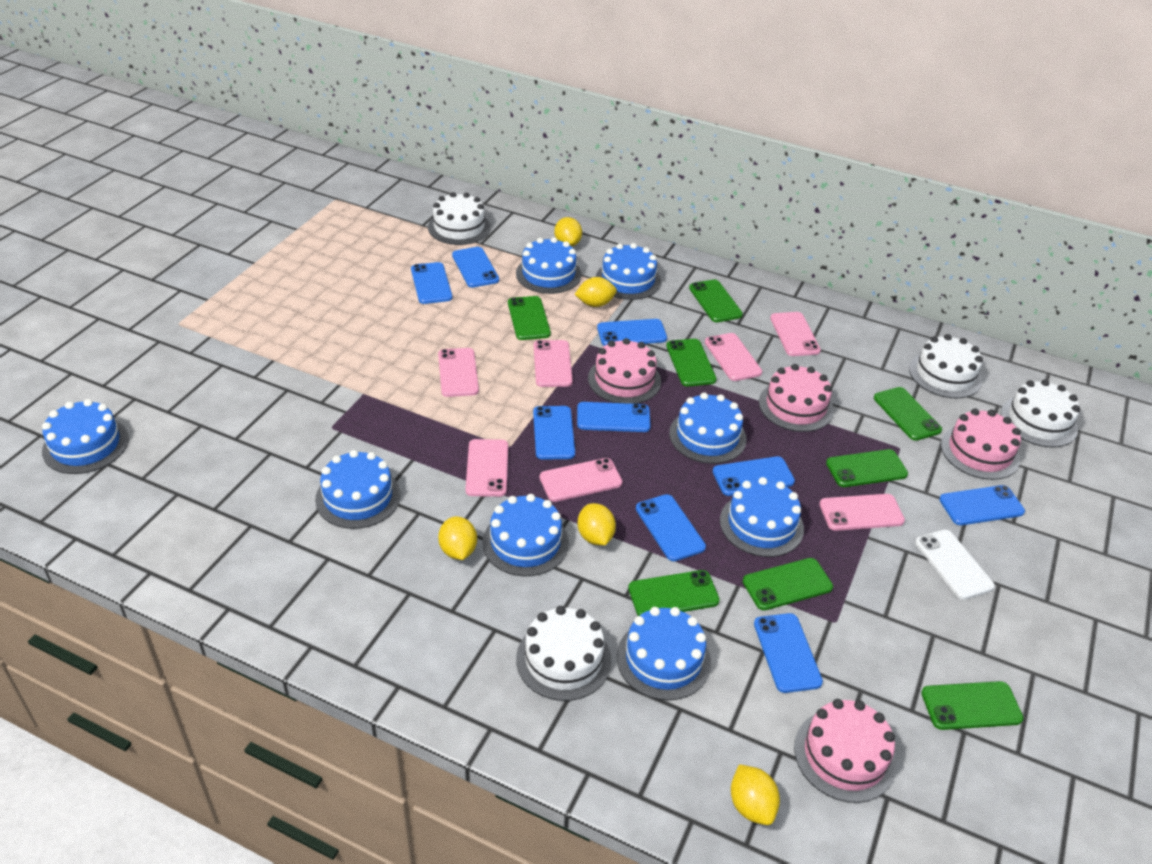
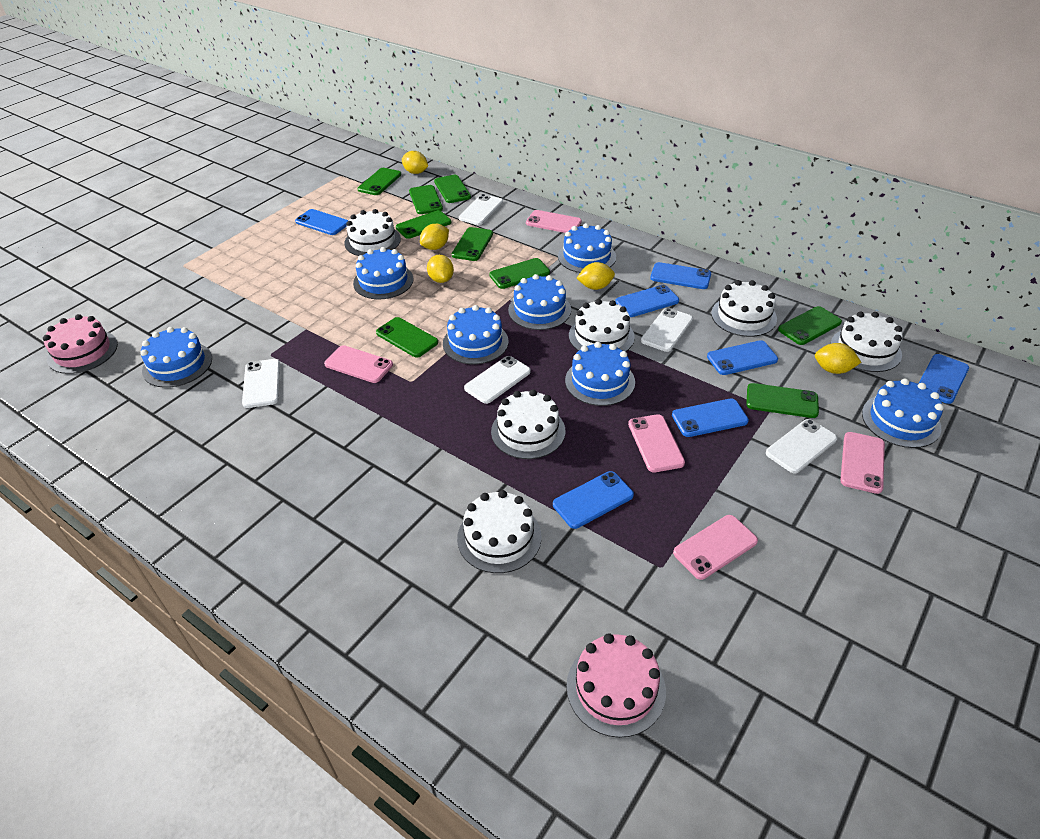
blue cake: [42,399,129,474] [315,450,400,529] [482,494,569,576] [516,237,582,294] [596,243,661,300] [617,607,711,700] [669,393,747,464] [720,477,804,557] = 8 -> [140,327,212,388] [353,247,414,299] [443,305,509,364] [508,274,571,330] [558,223,616,273] [565,342,635,406] [862,378,944,448] = 7
blue phone: [411,262,452,304] [452,247,499,287] [533,406,575,460] [577,402,651,432] [597,319,667,346] [636,494,706,561] [713,456,795,496] [754,613,823,693] [939,485,1025,525] = 9 -> [295,209,348,235] [553,471,634,529] [615,285,679,317] [650,262,711,289] [672,399,749,437] [707,340,778,375] [918,354,969,404] = 7
green phone: [508,296,551,340] [628,570,720,616] [666,339,717,387] [689,279,743,322] [743,558,833,610] [826,449,908,487] [874,387,942,441] [921,681,1023,730] = 8 -> [358,168,401,195] [376,317,438,358] [396,210,452,239] [409,185,443,214] [434,175,471,203] [452,227,493,261] [489,258,550,289] [746,383,819,418] [778,306,842,345] = 9
pink cake: [588,338,661,404] [759,364,834,432] [794,699,896,803] [941,408,1021,480] = 4 -> [43,314,118,374] [567,633,666,738] = 2
pink phone: [438,348,479,397] [466,439,508,497] [534,340,573,387] [540,458,622,502] [705,333,762,381] [770,312,821,356] [820,494,905,531] = 7 -> [324,345,393,383] [526,210,582,233] [628,414,685,472] [673,515,758,580] [840,432,885,494] = 5
white cake: [428,192,491,245] [516,606,611,701] [909,334,983,398] [1001,379,1080,447] = 4 -> [344,209,401,256] [457,490,542,573] [491,389,565,459] [569,299,635,352] [711,280,777,337] [831,312,903,372] = 6
white phone: [915,530,995,600] = 1 -> [242,359,280,408] [459,194,503,225] [464,356,531,404] [641,308,693,352] [766,419,837,474] = 5

